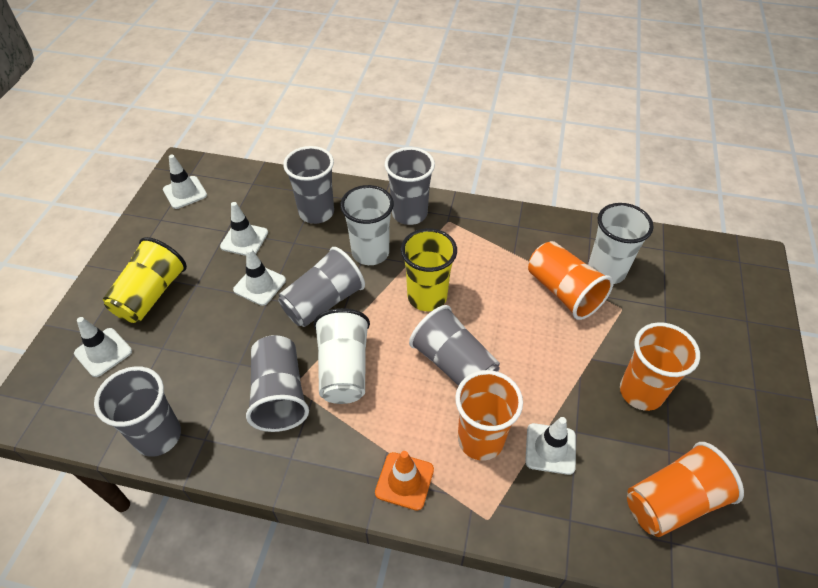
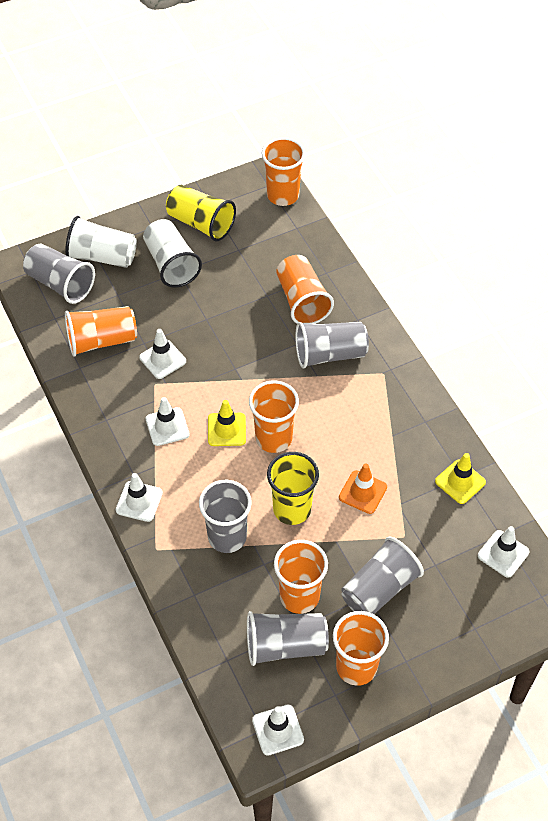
grey cup: [94,366,181,457] [246,335,309,432] [278,247,365,327] [283,146,334,224] [385,147,435,225] [409,305,500,386] = 6 -> [23,244,95,304] [199,480,252,553] [247,611,329,666] [295,322,369,369] [341,537,424,614] = 5
orange cup: [455,370,523,460] [528,241,614,320] [620,322,700,411] [627,442,744,537] = 4 -> [65,306,137,356] [249,381,299,453] [262,137,305,206] [274,540,328,614] [276,255,334,324] [333,611,389,686] = 6
white cup: [314,308,370,404] [340,185,394,265] [588,203,654,284] = 3 -> [65,216,137,268] [143,219,202,287] = 2
yellow traffic cone: none = 0 -> [208,400,246,446] [435,453,486,504] = 2

